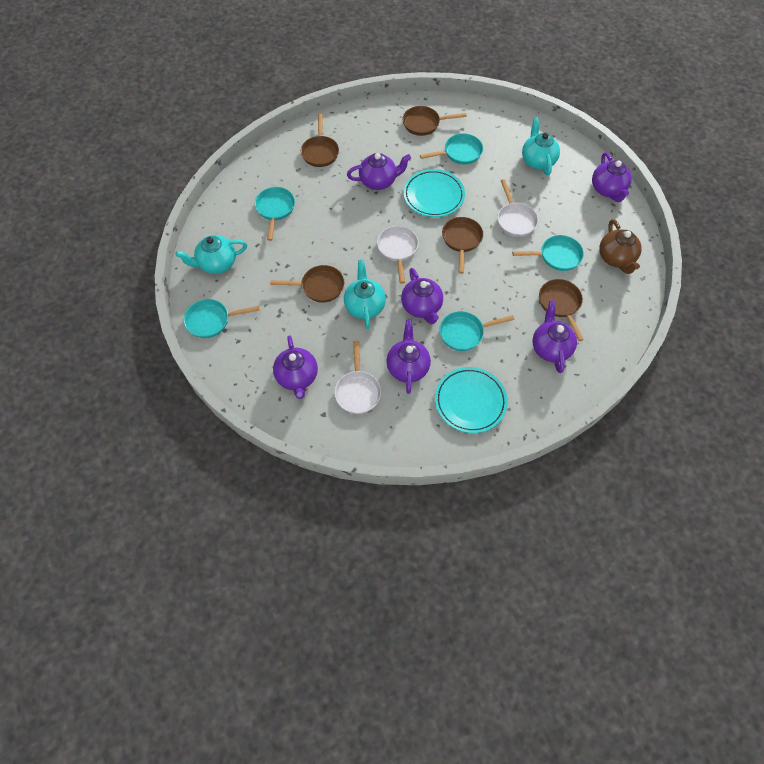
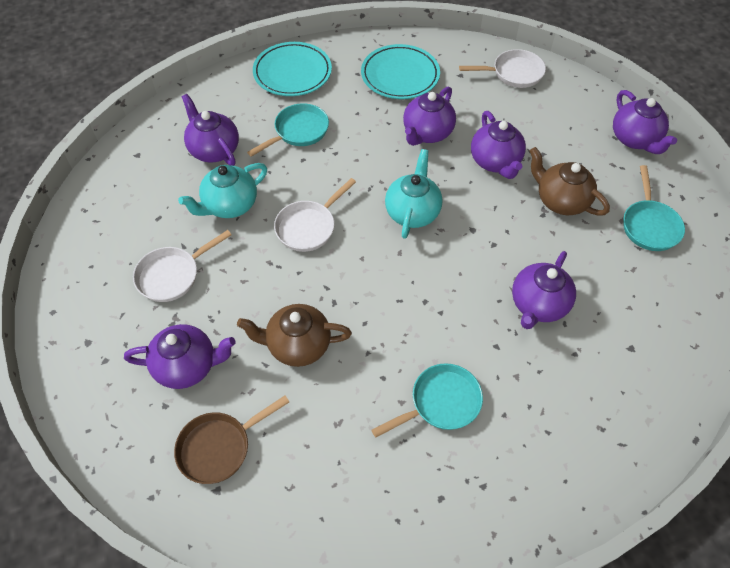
brown pan: [270,265,344,303] [301,114,339,167] [403,106,467,136] [442,217,483,274] [539,279,584,341] = 5 -> [174,395,289,484] = 1
brown teapot: [599,219,642,274] = 1 -> [237,304,352,367] [530,147,610,216] = 2
turquoise pan: [184,299,259,338] [255,187,295,241] [420,133,483,164] [439,311,514,351] [512,235,584,271] = 5 -> [247,103,329,157] [372,363,483,437] [623,165,685,251] = 3
turquoise teapot: [175,235,247,274] [344,260,386,329] [522,117,560,175] = 3 -> [178,163,267,218] [385,149,442,239] = 2

